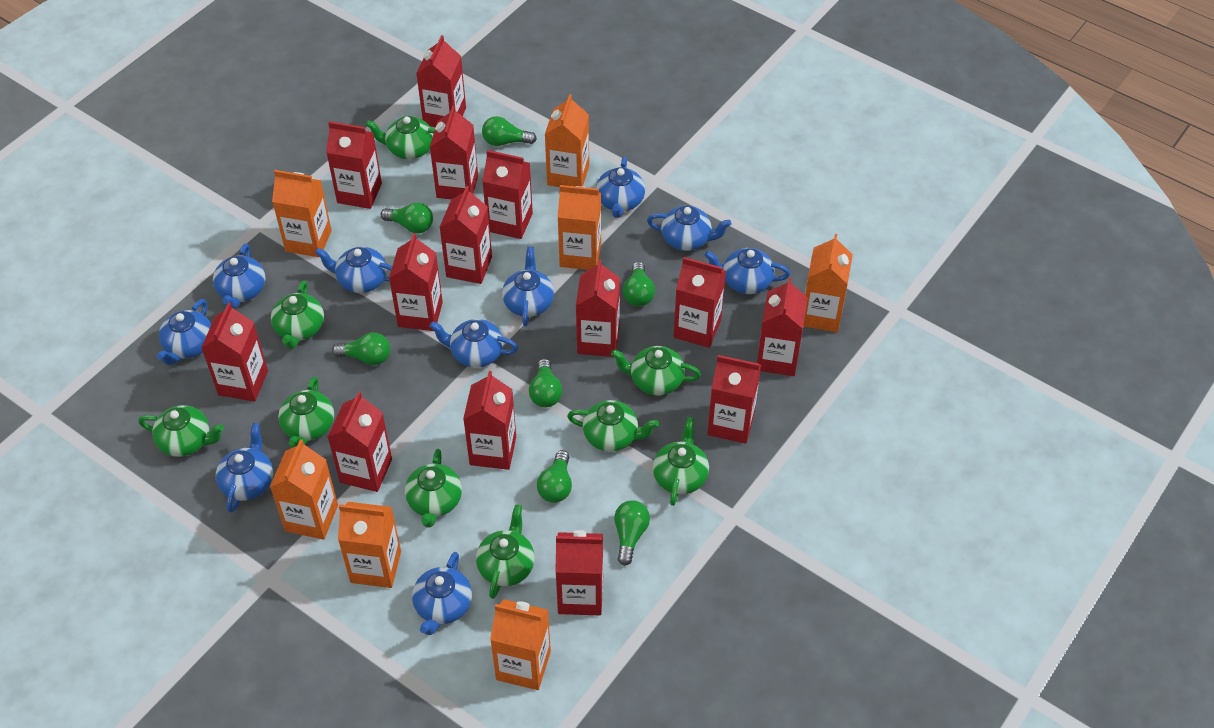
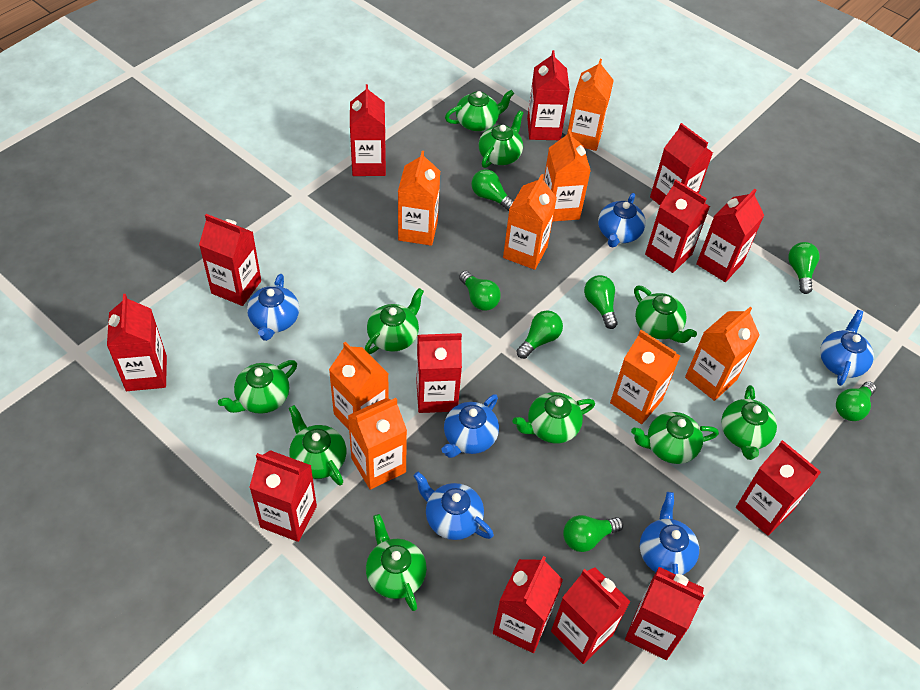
blue teapot: [156,299,211,365] [213,243,265,309] [216,423,273,513] [315,247,392,293] [412,552,472,635] [429,319,518,368] [502,247,554,326] [596,157,645,218] [647,206,731,251] [704,248,790,294] = 10 -> [247,274,299,341] [414,472,494,540] [442,394,499,458] [598,193,646,247] [640,492,699,575] [820,310,874,386] = 6
green teapot: [138,405,224,457] [271,280,324,349] [278,376,334,448] [366,116,435,159] [405,449,462,528] [476,504,535,599] [567,400,659,452] [611,346,701,395] [653,417,709,506] = 9 -> [218,360,297,414] [289,405,346,485] [364,288,424,354] [366,514,427,611] [445,90,514,131] [479,110,523,168] [513,392,595,443] [631,412,719,464] [634,285,697,343] [721,385,777,460] = 10
orange carton: [270,439,338,540] [272,170,332,257] [338,502,401,588] [490,599,551,690] [545,94,589,187] [558,185,601,270] [803,234,853,332] = 7 -> [329,342,389,430] [348,398,407,490] [398,151,440,246] [503,174,557,270] [544,129,591,222] [567,59,614,151] [610,330,680,424] [685,307,760,401] = 8
red carton: [201,302,268,402] [326,121,382,209] [328,392,392,492] [389,233,443,331] [416,35,466,127] [430,105,478,199] [439,186,492,284] [463,371,516,470] [482,150,533,239] [555,530,603,616] [576,259,620,357] [674,257,726,348] [707,355,761,444] [757,278,808,376] = 14 -> [107,294,167,391] [199,214,261,306] [249,450,317,542] [350,84,386,176] [416,333,462,413] [493,556,563,653] [527,50,570,140] [551,567,631,664] [625,567,704,660] [645,180,710,273] [650,123,713,205] [696,189,764,282] [736,440,821,536] = 13

